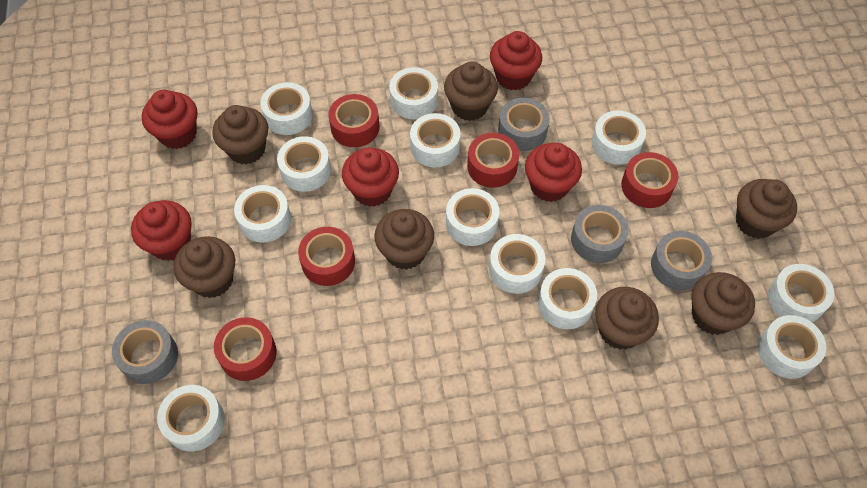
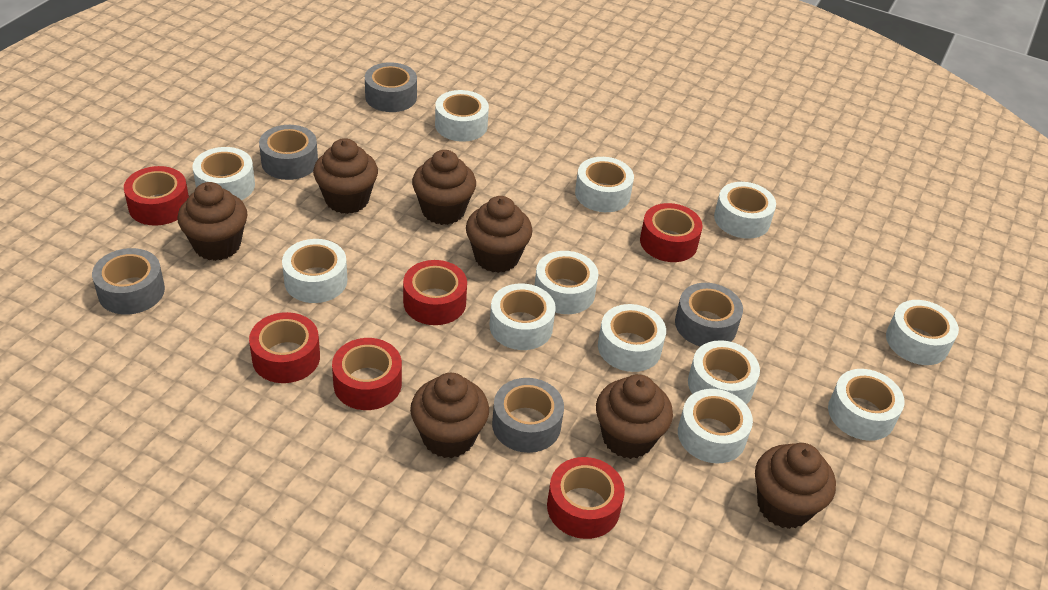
grey tape: [112,320,178,384] [498,98,550,151] [571,205,629,263] [651,231,712,290] = 4 -> [92,248,165,314] [259,125,318,180] [365,62,417,112] [492,378,564,453] [675,283,743,347] = 5
red cupcake: [131,200,192,261] [142,90,197,149] [342,147,399,207] [490,31,542,91] [525,143,582,202] = 5 -> none = 0
red tape: [214,317,277,381] [298,227,355,286] [328,94,380,147] [467,133,519,188] [621,152,678,208] = 5 -> [124,166,189,225] [249,312,320,383] [332,338,402,410] [403,260,467,325] [547,457,625,539] [640,203,703,262] = 6

